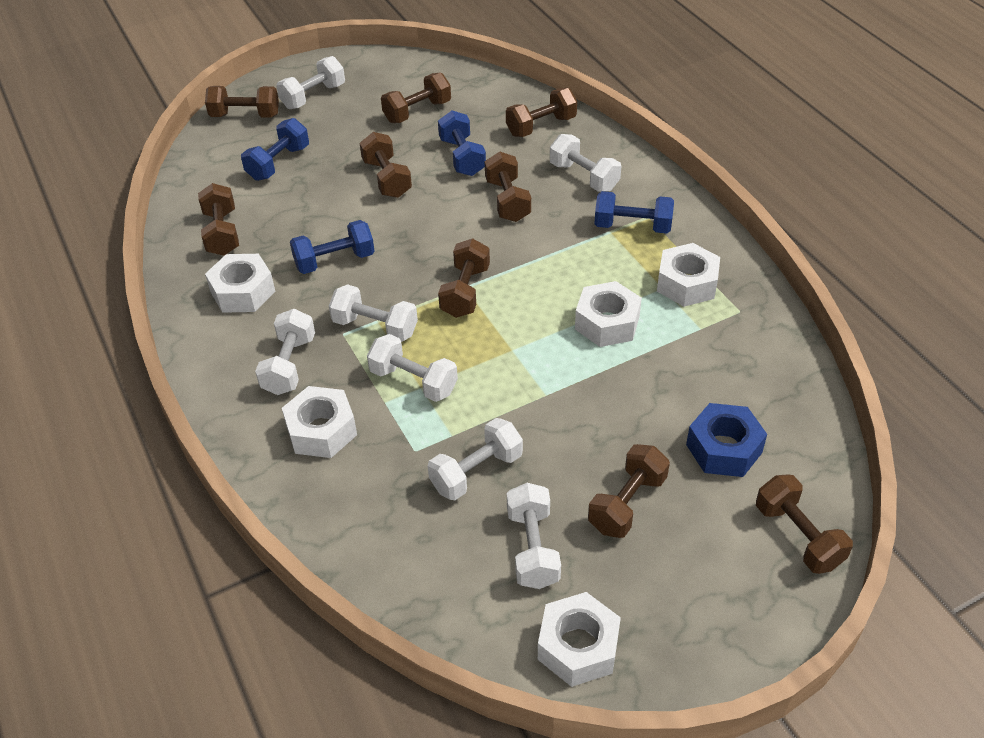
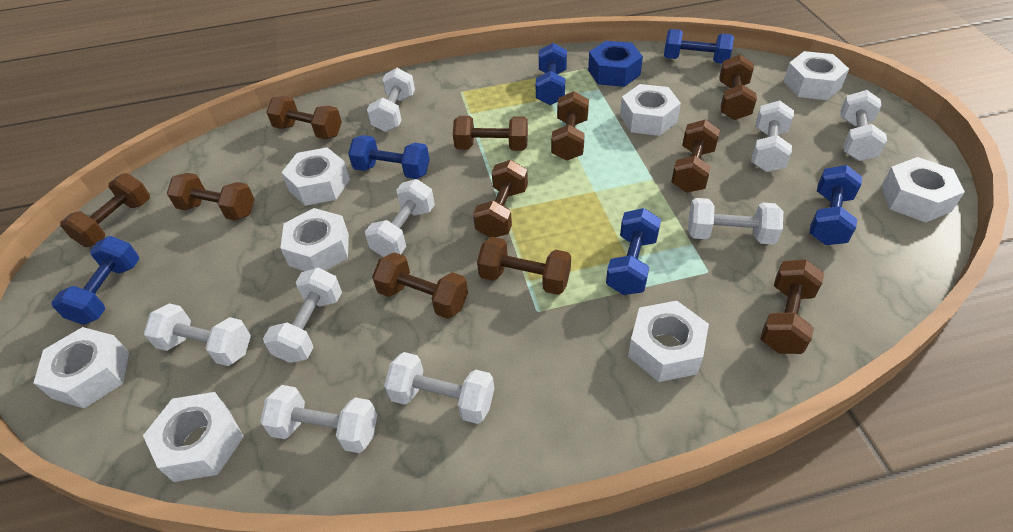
blue dumbbell: [241,118,309,181] [290,220,375,274] [438,111,486,176] [594,191,674,233] = 4 -> [51,236,139,325] [348,135,430,179] [536,43,567,105] [606,208,661,295] [664,29,734,64] [809,165,862,245] = 6
brown dumbbell: [198,183,239,256] [205,86,279,118] [360,132,412,198] [381,72,451,123] [438,239,490,318] [485,152,531,222] [506,88,577,137] [588,444,670,538] [756,474,853,574] = 9 -> [60,173,150,247] [167,173,255,221] [266,96,342,139] [372,252,468,319] [453,116,528,151] [473,160,528,237] [477,237,571,295] [551,91,589,161] [671,120,720,193] [720,55,757,120] [760,259,824,354] = 11
white dumbbell: [255,309,315,395] [276,56,345,109] [329,284,418,342] [367,334,458,402] [428,418,523,500] [507,483,561,589] [550,134,621,192] = 7 -> [144,303,251,366] [260,385,377,453] [263,267,342,363] [365,179,435,257] [367,68,415,132] [384,352,494,424] [688,198,783,245] [751,100,794,172] [840,90,887,161] = 9
white nut: [205,254,276,313] [282,386,357,458] [538,592,621,687] [575,281,642,347] [657,243,720,307] = 5 -> [34,327,129,408] [143,392,244,482] [281,147,350,206] [281,208,349,271] [620,84,681,136] [628,301,709,382] [783,51,849,100] [881,157,965,223] = 8

